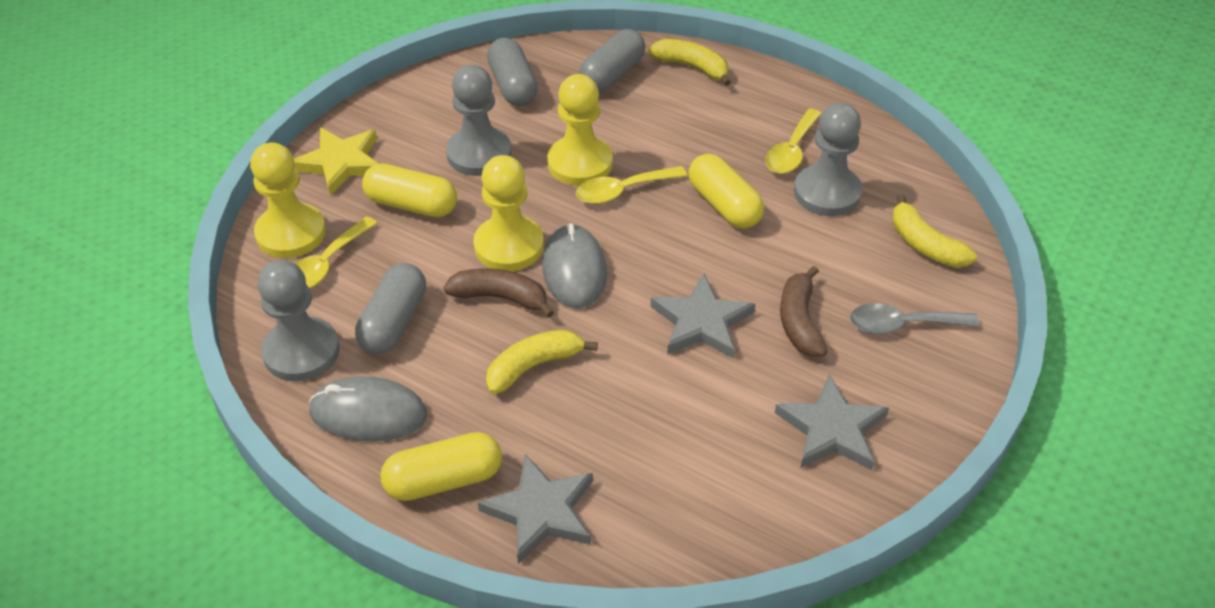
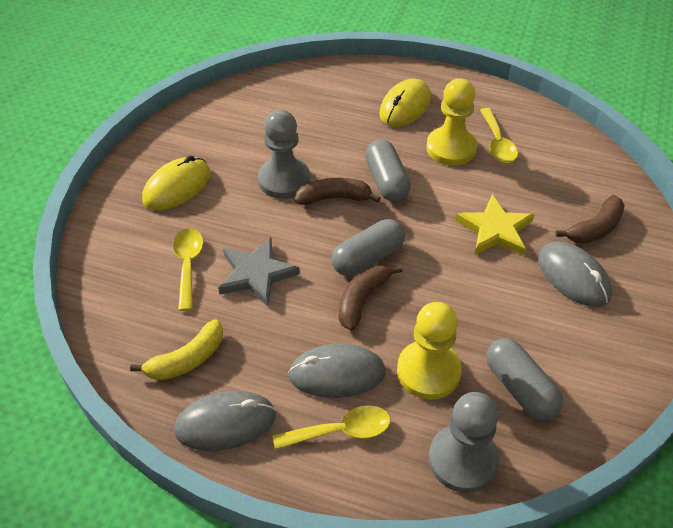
brown banana: [444,269,554,318] [780,266,827,357] = 2 -> [295,178,381,205] [339,265,402,331] [555,195,625,244] = 3
grey mouse: [309,376,427,442] [542,223,607,308] = 2 -> [174,391,276,451] [288,344,386,398] [538,241,612,307] = 3
grey pawn: [257,260,340,381] [446,65,511,176] [794,103,863,216] = 3 -> [258,110,310,199] [429,392,500,493] = 2
grey spoon: [850,303,980,334] = 1 -> none = 0
grey star: [478,454,593,564] [651,274,755,359] [775,375,889,470] = 3 -> [218,237,300,307] = 1
yellow banana: [486,330,598,394] [648,39,731,86] [892,194,977,267] = 3 -> [130,319,223,380] = 1
yellow capsule: [362,164,457,217] [380,432,502,501] [688,154,764,228] = 3 -> none = 0
yellow mouse: none = 0 -> [142,156,211,210] [379,79,431,127] = 2
yellow pawn: [250,143,326,258] [473,155,544,271] [547,74,613,186] = 3 -> [397,302,462,400] [426,78,477,166] = 2

